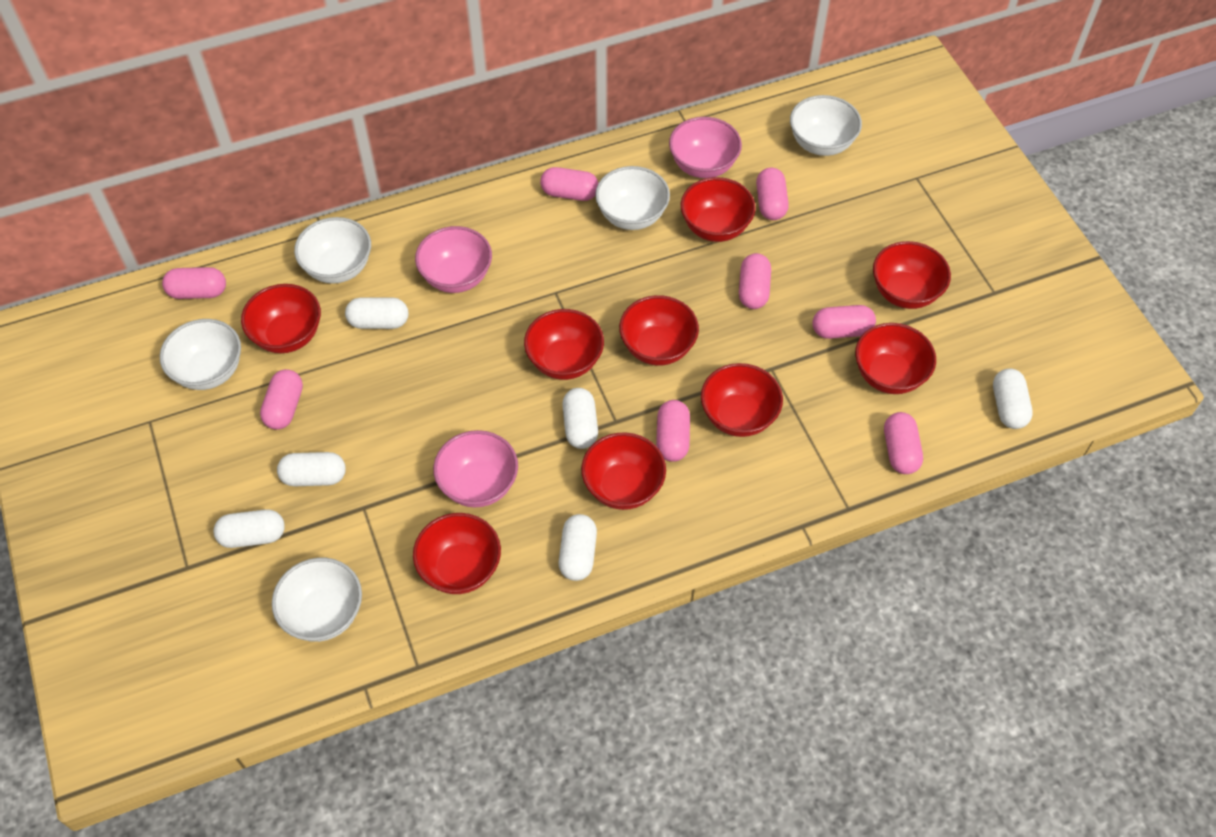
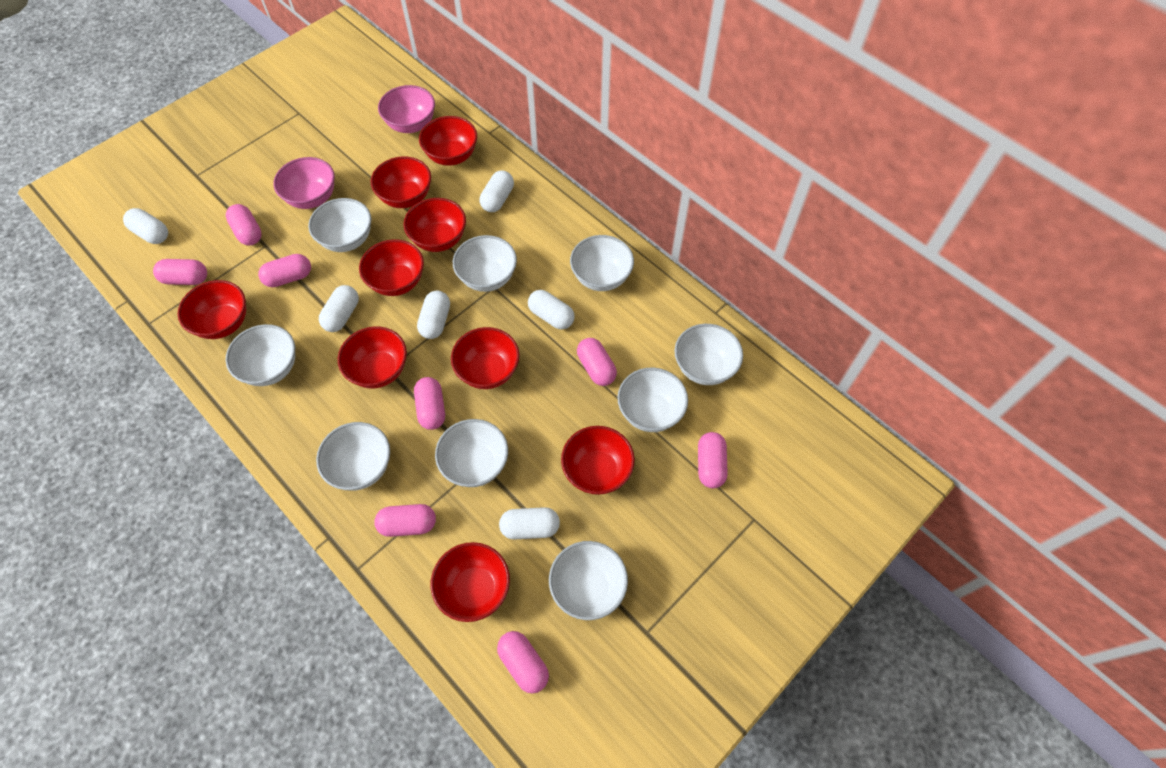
pink bowl: [415,226,492,293] [433,430,518,507] [669,117,742,178] = 3 -> [273,157,335,209] [378,85,435,133] = 2
white bowl: [160,319,241,390] [272,558,362,642] [294,217,371,284] [595,166,670,230] [790,95,862,156] = 5 -> [225,324,295,386] [308,198,371,252] [316,422,390,490] [435,419,508,487] [453,235,517,292] [549,541,628,620] [570,235,634,291] [618,367,688,432] [675,324,743,385] = 9

